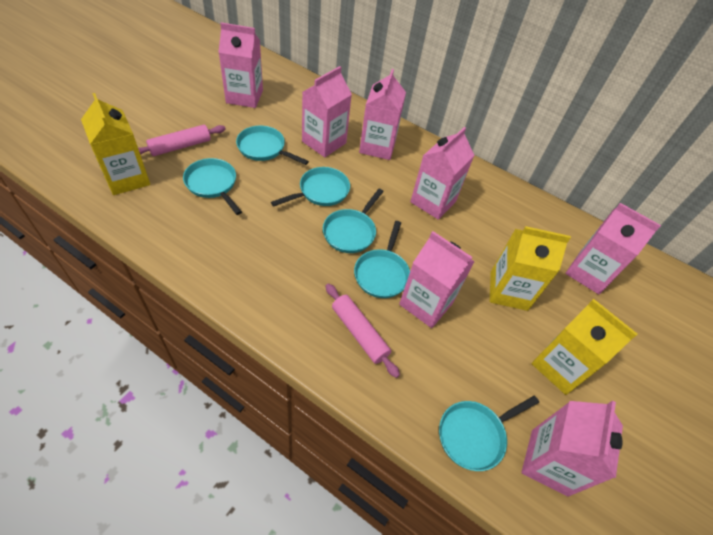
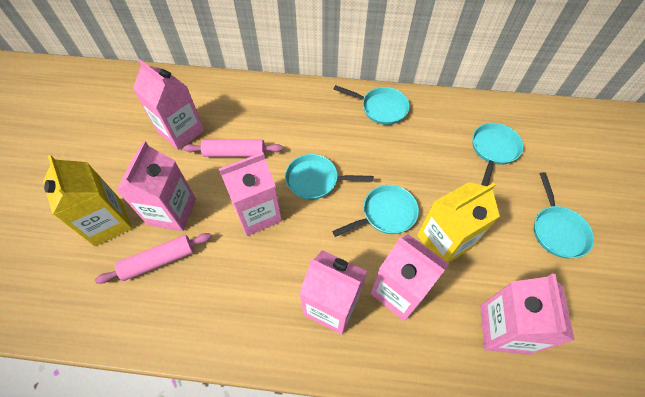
pink carton: [219,22,263,108] [302,66,352,157] [359,69,406,160] [399,231,475,328] [410,127,475,220] [521,401,623,497] [565,203,661,294] = 7 -> [116,141,196,231] [133,60,204,150] [219,152,282,236] [299,250,367,335] [370,234,449,321] [480,274,575,355] = 6
turquoise pan: [183,158,242,215] [236,126,309,165] [271,167,350,207] [323,189,384,253] [354,221,410,298] [439,396,539,471] = 6 -> [285,154,374,200] [332,185,419,237] [333,85,410,125] [473,123,524,186] [534,172,594,258] = 5
yellow carton: [81,93,150,195] [490,226,571,311] [532,299,637,395] = 3 -> [43,155,132,246] [417,182,500,263] = 2

